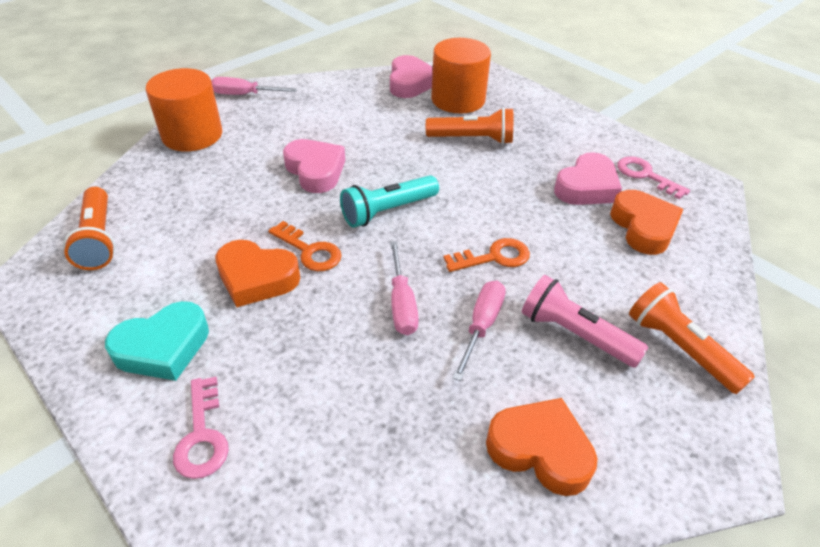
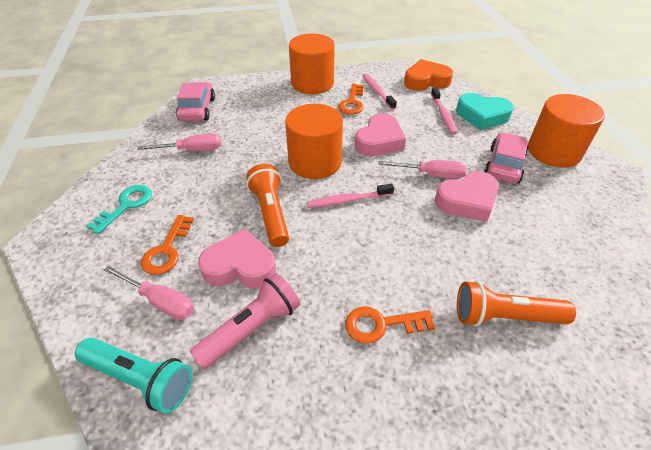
orange cylinder: [146,68,222,151] [431,38,491,113] = 2 -> [285,104,343,179] [289,34,335,94] [528,94,605,168] = 3
orange flashlight: [64,187,115,270] [426,107,513,144] [629,282,755,394] = 3 -> [246,164,289,247] [457,281,576,327] = 2
orange heart: [215,240,300,307] [486,398,598,496] [610,190,684,255] = 3 -> [404,59,453,91] = 1
orange key: [268,221,342,271] [443,238,530,272] = 2 -> [141,215,194,275] [338,84,364,114] [345,306,435,344] = 3
pink car: none = 0 -> [176,82,215,121] [484,132,528,184] = 2
pink key: [173,377,229,479] [617,156,690,199] = 2 -> none = 0
pink toothbrush: none = 0 -> [307,184,394,208] [362,74,397,110] [431,88,458,135] = 3
turquoise key: none = 0 -> [86,185,152,234] = 1

